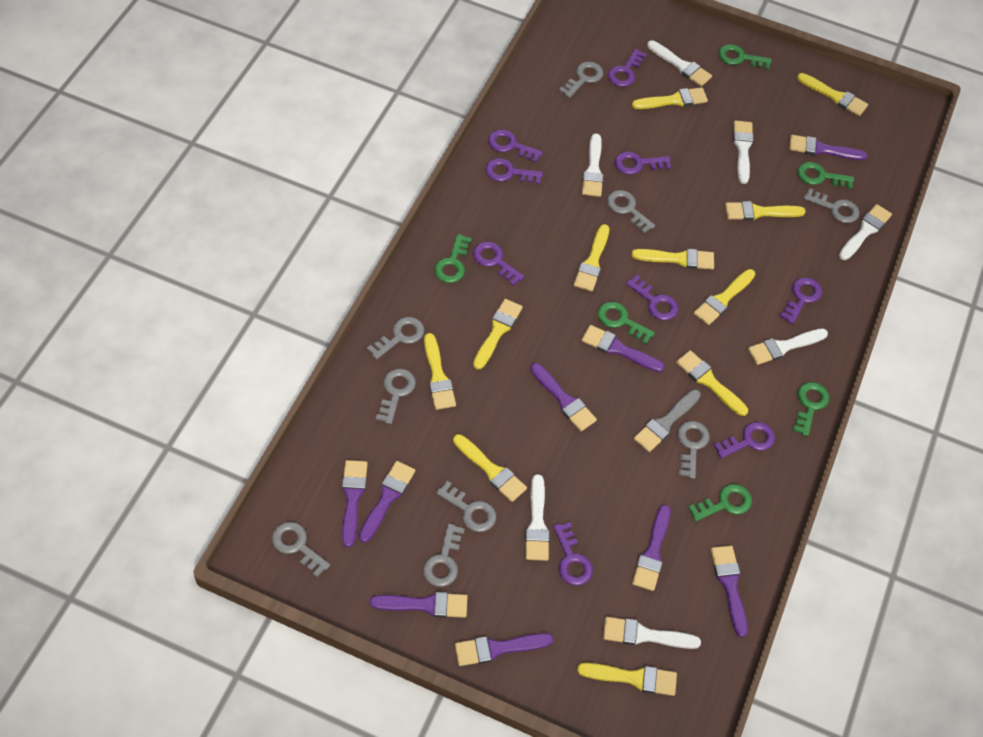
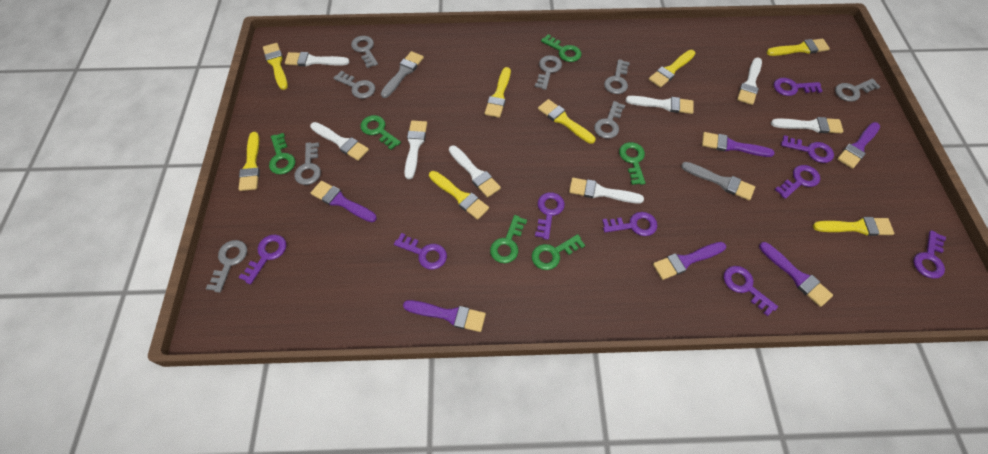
grey brush: [634,389,701,452] = 1 -> [381,51,424,98] [681,162,755,200] = 2
grey key: [272,522,330,577] [367,317,424,360] [376,369,416,424] [423,523,465,587] [436,481,496,532] [559,62,603,98] [607,190,655,234] [677,421,709,479] [803,188,859,223] = 9 -> [206,240,247,293] [294,142,321,185] [334,71,375,99] [351,36,378,68] [535,55,562,90] [594,101,625,139] [604,59,630,94] [835,78,881,102] = 8
purple brush: [342,460,368,547] [359,461,415,543] [370,592,467,618] [455,633,554,666] [530,363,597,431] [581,325,665,372] [632,505,670,591] [710,546,748,637] [789,135,867,160] = 9 -> [311,181,377,222] [403,300,486,332] [653,242,726,280] [702,132,775,157] [759,242,833,307] [837,122,880,169] = 6
white brush: [525,474,550,561] [582,134,604,197] [603,617,701,649] [647,40,712,86] [733,121,754,184] [748,329,828,365] [839,204,892,260] = 7 -> [285,52,350,66] [310,122,369,161] [404,120,427,179] [449,145,501,197] [569,178,644,204] [626,96,694,114] [737,58,762,105] [771,117,844,133] = 8
yellow brush: [424,333,456,410] [453,434,527,502] [473,299,523,369] [574,224,609,291] [577,663,677,696] [631,249,714,270] [632,87,708,109] [676,350,748,416] [694,269,755,325] [725,201,806,220] [797,73,868,116] = 11 -> [238,132,260,191] [263,43,288,90] [429,171,489,220] [485,67,511,118] [538,99,595,144] [649,50,695,88] [766,39,830,56] [813,217,894,236] = 8

